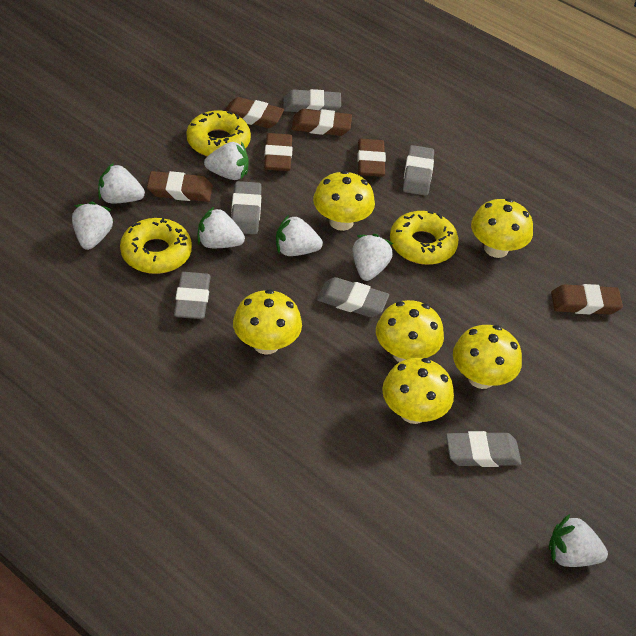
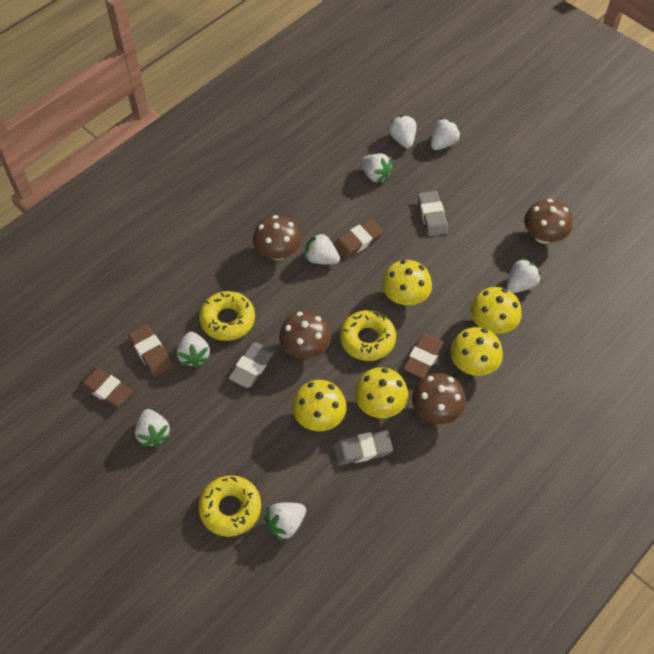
brown eraser: [147,171,213,202] [225,97,284,128] [264,133,293,171] [292,109,352,136] [357,139,386,177] [551,284,623,314] = 6 -> [80,367,132,408] [128,324,173,377] [334,219,383,259] [403,333,444,378] = 4
brown mushroom: none = 0 -> [253,215,301,260] [279,311,331,359] [412,373,466,424] [524,199,573,244] = 4
grey eraser: [174,272,211,319] [231,181,262,234] [283,89,341,112] [317,277,389,317] [403,145,434,196] [446,431,521,467] = 6 -> [228,342,274,388] [333,430,393,465] [418,191,448,236] = 3
white strawberry: [72,202,114,250] [98,163,145,203] [198,207,245,248] [204,142,248,180] [276,215,323,256] [353,234,393,281] [549,513,608,567] = 7 -> [135,409,171,447] [177,332,210,368] [264,502,306,542] [304,232,340,265] [360,153,393,183] [388,115,416,148] [431,118,461,150] [507,258,542,293] = 8
yellow mushroom: [233,289,302,355] [313,170,375,231] [376,300,444,362] [382,358,454,424] [453,325,522,389] [471,198,533,258] = 6 -> [292,380,346,431] [355,367,408,418] [382,260,432,305] [450,327,503,376] [470,287,522,334] = 5

